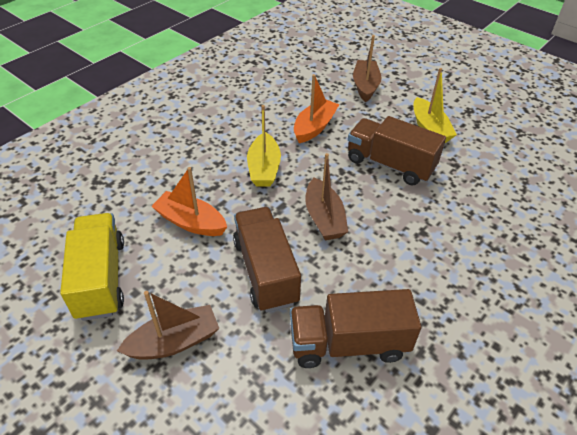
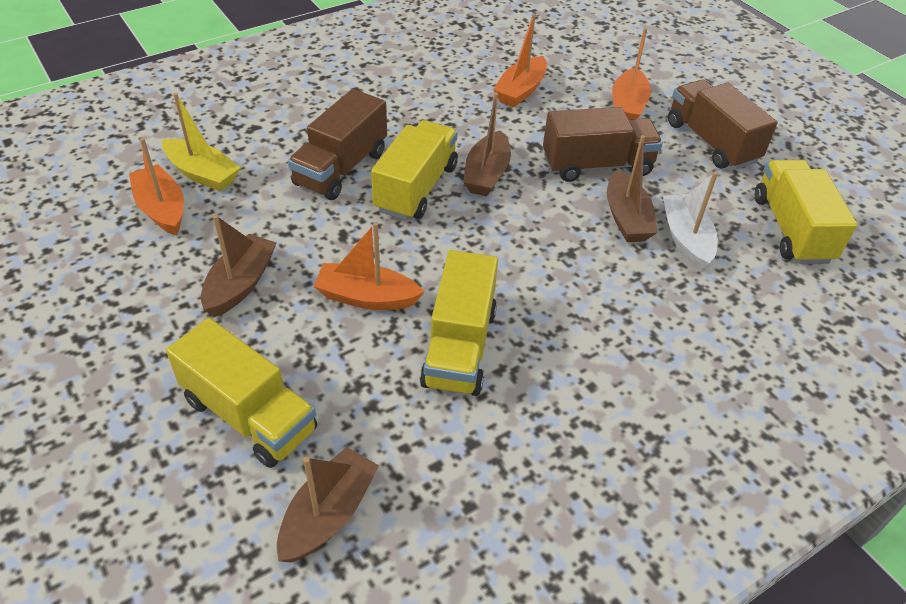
brown boat: [117,291,219,360] [305,153,348,240] [353,35,381,102] = 3 -> [201,215,276,317] [277,447,379,562] [463,92,511,196] [607,135,657,242] = 4
orange boat: [151,167,227,236] [294,74,339,143] = 2 -> [129,138,184,236] [314,222,424,310] [493,14,547,107] [612,28,651,119] = 4
white boat: none = 0 -> [663,172,718,271] = 1
yellow boat: [247,105,281,187] [414,68,457,143] = 2 -> [162,93,241,191] = 1
yellow truck: [60,213,124,321] = 1 -> [166,318,317,468] [371,120,458,220] [420,250,498,396] [754,160,857,264] = 4

